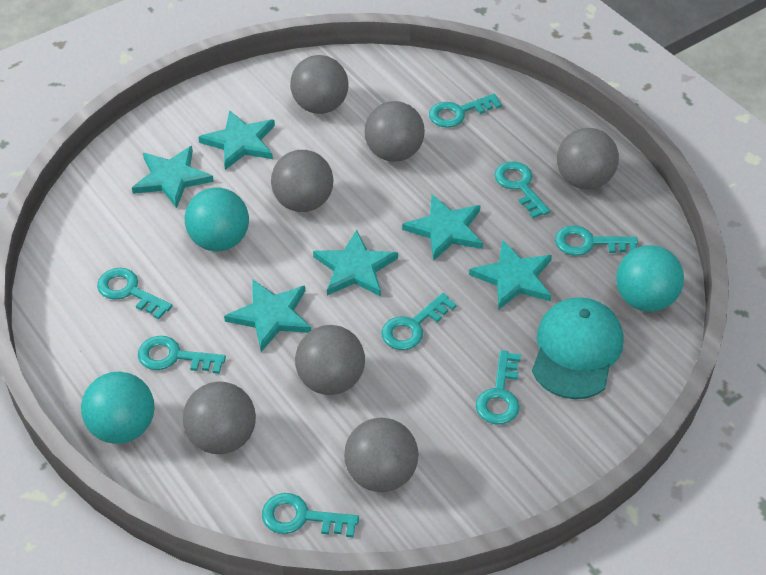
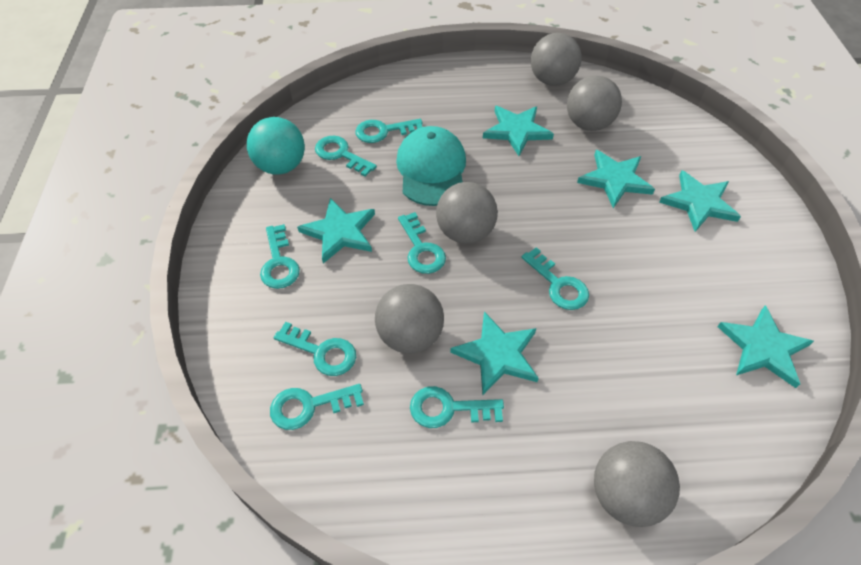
grey ball: [183,381,256,454] [271,150,333,212] [290,55,349,114] [295,325,365,395] [344,418,418,492] [364,101,425,162] [557,128,619,189] = 7 -> [375,284,444,354] [436,182,498,244] [531,33,582,86] [567,76,622,131] [594,441,680,527] = 5
turquoise ball: [81,372,155,444] [185,188,249,251] [616,245,684,312] = 3 -> [247,117,305,174] = 1

